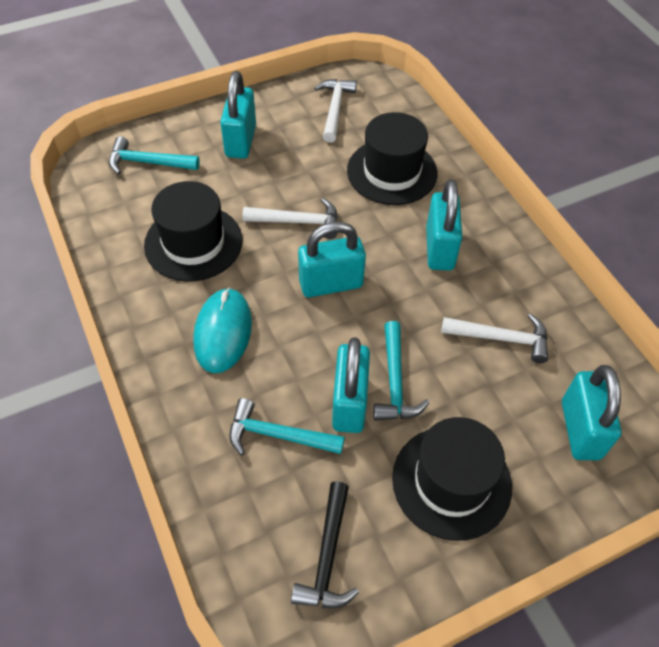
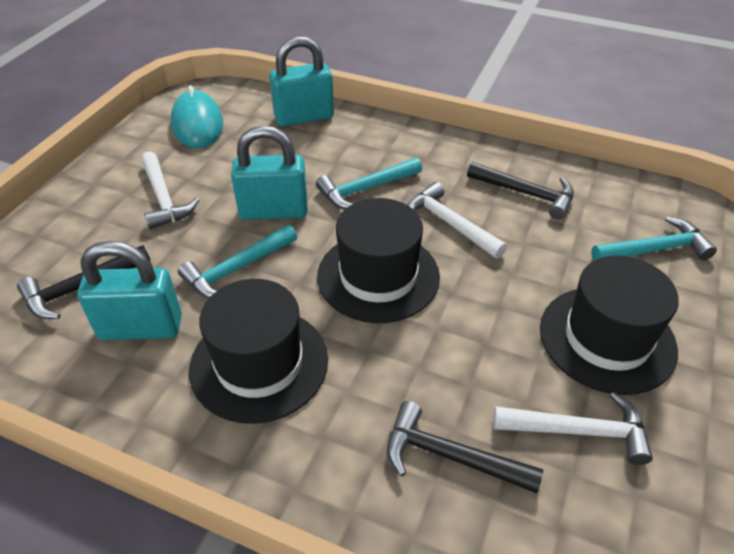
black hammer: [291,481,359,608] = 1 -> [17,245,151,319] [387,401,544,493] [467,162,574,219] = 3
turquoise padlock: [220,71,256,159] [298,222,366,297] [332,337,370,433] [426,179,463,270] [562,365,622,460] = 5 -> [77,241,182,340] [231,126,308,220] [269,36,334,126] = 3

